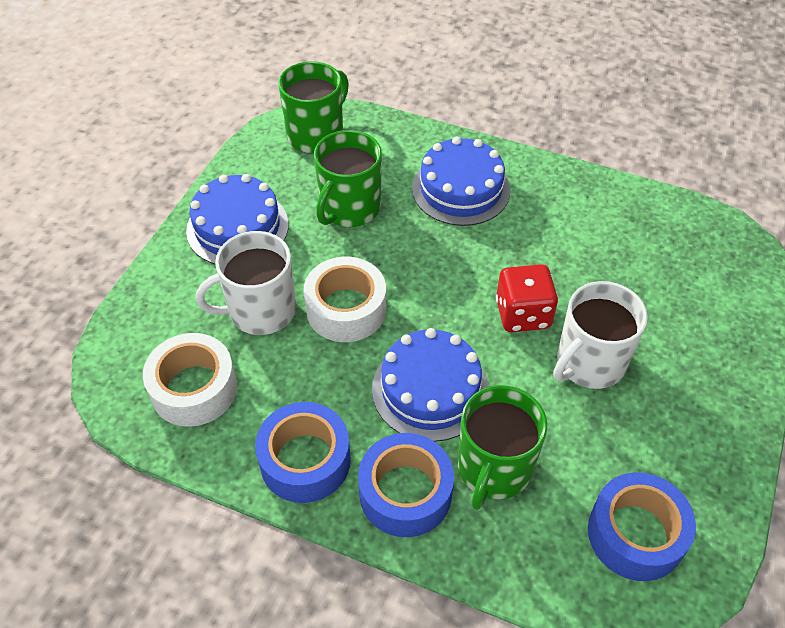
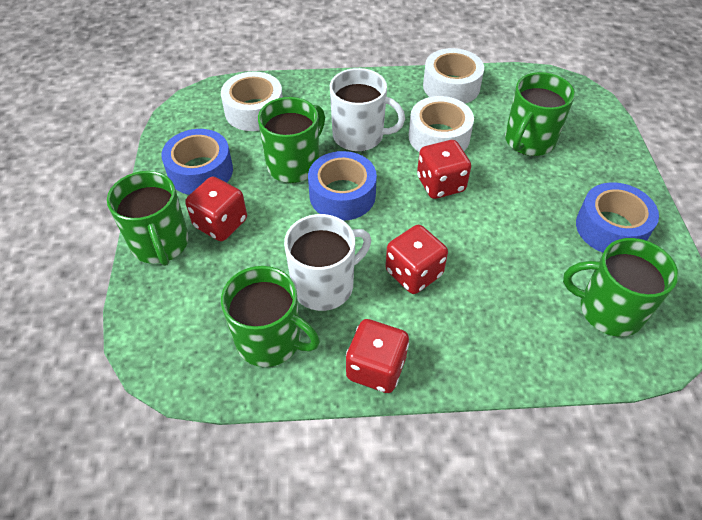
blue cake: [186,174,288,265] [372,328,489,442] [412,137,510,226] = 3 -> none = 0
green mug: [278,61,349,153] [314,130,382,227] [458,385,547,510] = 3 -> [107,171,189,266] [221,266,320,367] [258,97,325,183] [505,72,575,156] [563,238,678,337] = 5
red dice: [496,264,558,332] = 1 -> [185,177,247,241] [346,319,409,393] [385,225,448,294] [417,140,471,199] = 4
white tape: [143,333,237,427] [304,257,386,342] = 2 -> [221,72,283,131] [409,96,474,152] [423,48,484,104] = 3

